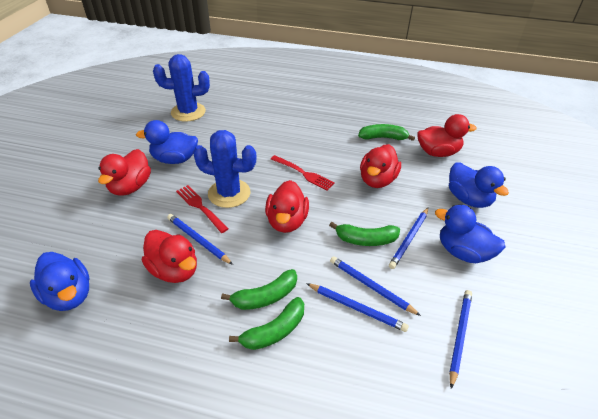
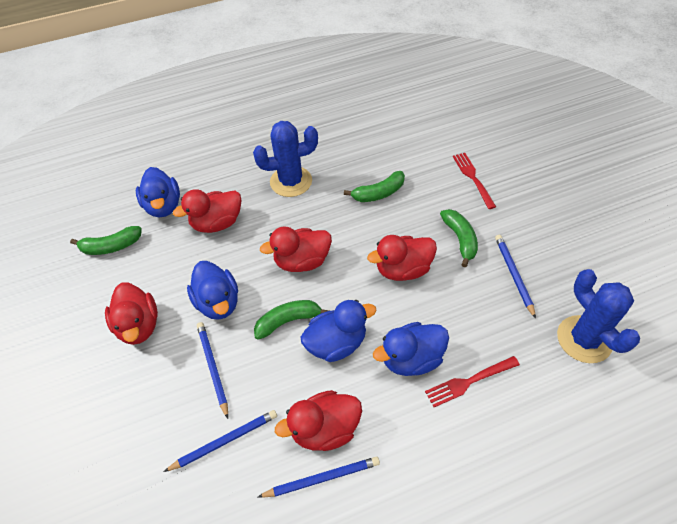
blue pencil: [167,214,233,265] [306,283,409,332] [330,256,421,316] [389,208,428,269] [449,290,472,389] = 5 -> [164,410,277,472] [197,322,228,419] [258,457,380,498] [495,235,536,319] = 4

